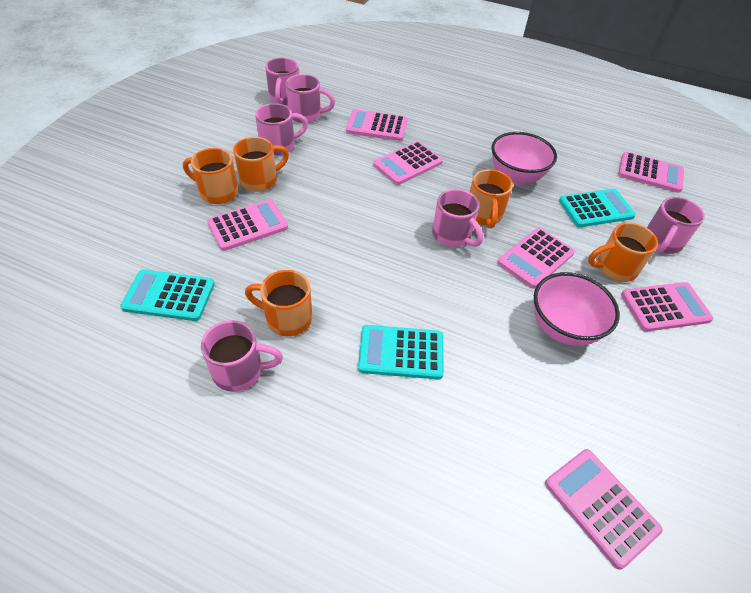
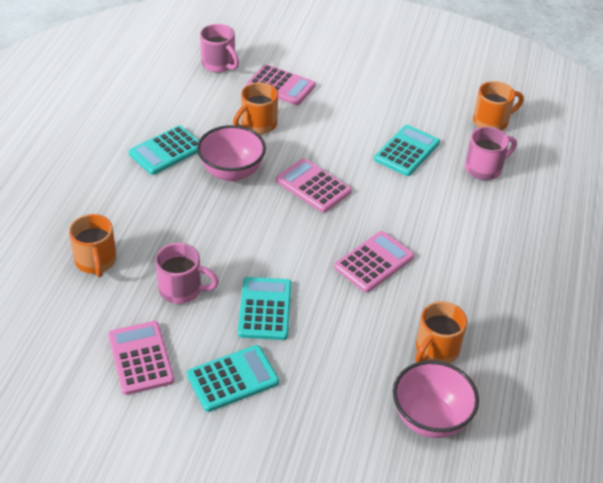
orange mug: [183,148,238,204] [233,137,289,192] [245,270,312,336] [470,169,513,228] [588,222,658,282] = 5 -> [69,214,117,277] [233,82,278,134] [415,301,467,363] [473,81,524,130] = 4
pink calculator: [207,199,288,251] [346,109,407,141] [373,141,443,185] [498,228,575,289] [545,449,663,569] [618,152,684,193] [621,282,713,332] = 7 -> [108,321,174,395] [247,64,316,105] [276,158,351,213] [334,231,414,292] = 4
pink mug: [201,320,283,392] [255,103,308,155] [265,58,299,105] [286,74,335,123] [432,189,483,247] [647,197,705,254] = 6 -> [155,243,219,304] [200,24,239,72] [465,127,517,180] = 3
turquoise calculator: [120,270,215,321] [358,325,444,379] [559,189,636,227] = 3 -> [129,125,199,175] [187,345,279,412] [238,277,291,340] [374,125,440,176] = 4

